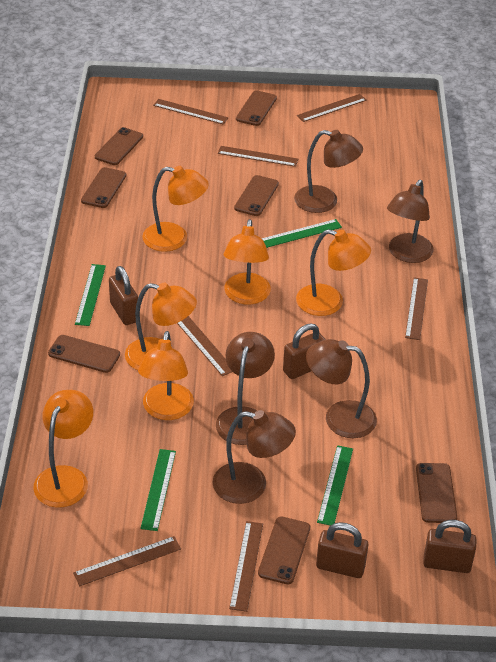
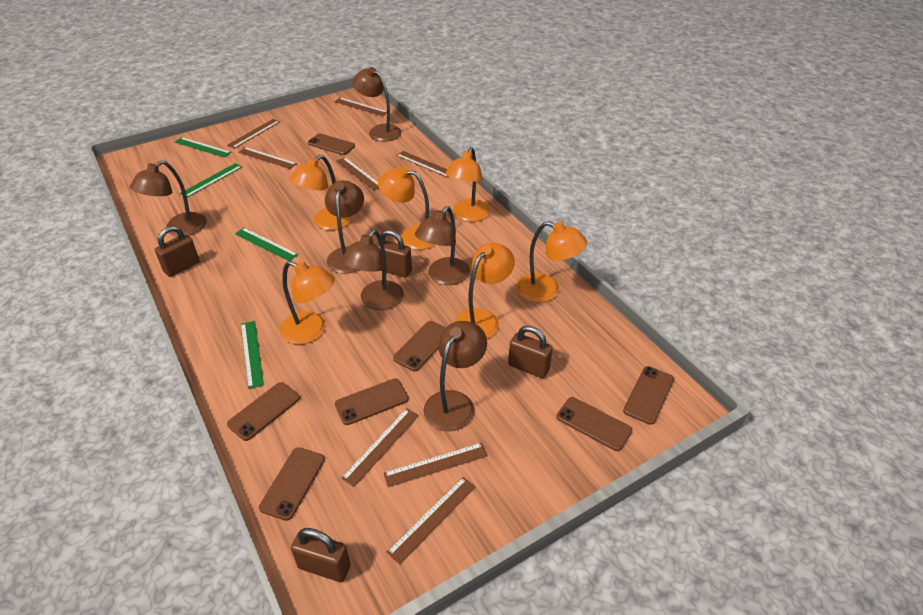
brown lamp: [212,410,296,504] [216,332,275,445] [294,130,363,213] [306,339,377,438] [387,180,434,263] = 5 -> [130,160,206,236] [325,180,364,274] [341,230,404,310] [353,67,402,141] [415,206,470,285] [424,321,487,431] = 6
brown ruler: [73,536,181,586] [153,99,228,125] [177,316,232,376] [218,146,298,167] [229,521,263,612] [297,94,367,122] [405,278,428,340] = 7 -> [227,119,280,148] [238,147,297,169] [334,98,387,116] [336,157,379,190] [341,408,419,487] [384,442,488,487] [386,477,476,564] [396,151,448,178] = 8

